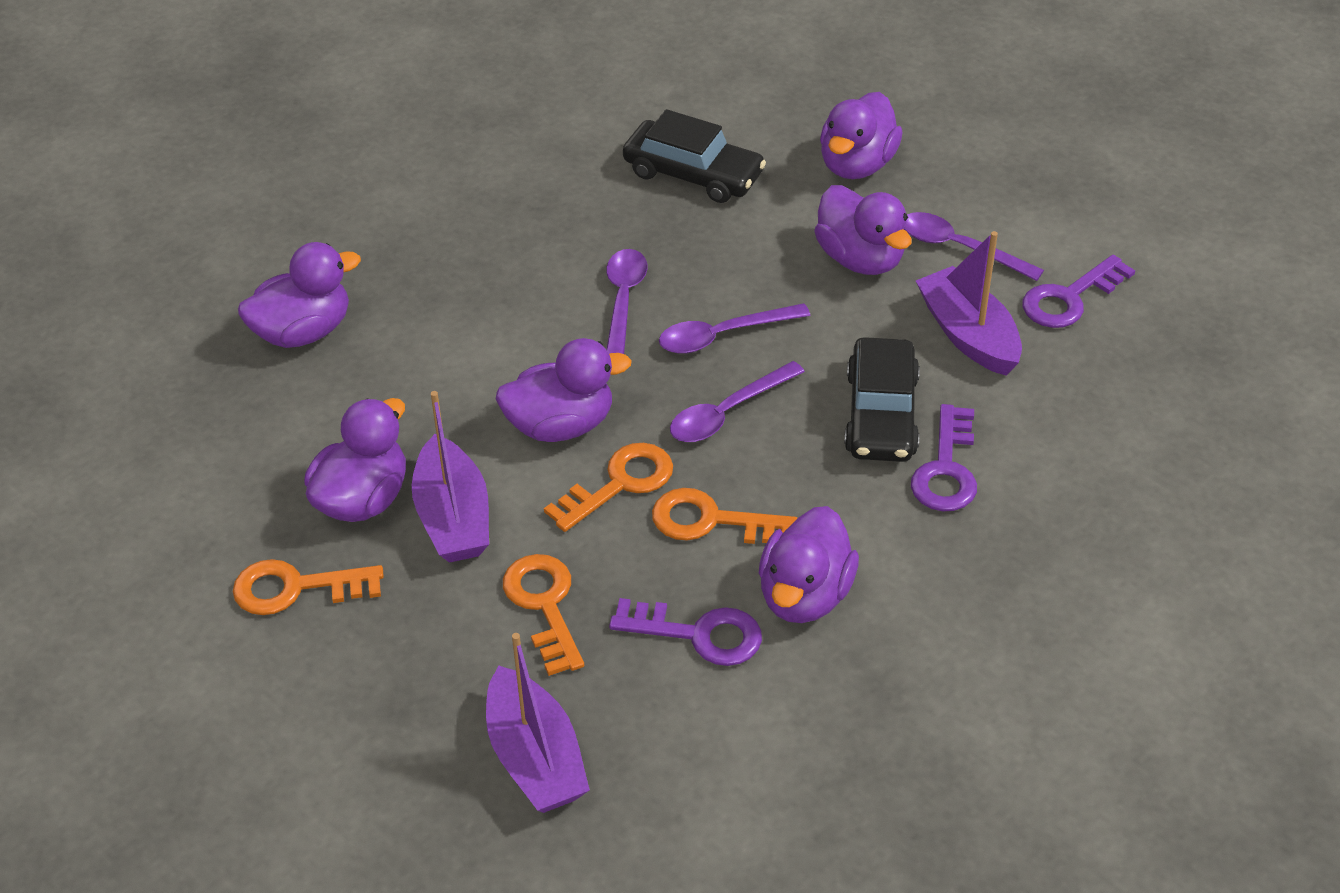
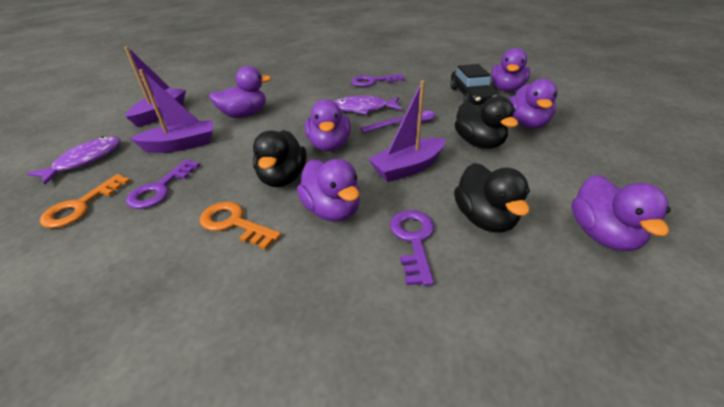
black car: [623,109,766,203] [844,337,920,462] = 2 -> [450,64,498,105] = 1
black duck: none = 0 -> [253,130,307,187] [454,163,530,233] [455,96,518,149] = 3
orange key: [233,559,384,615] [503,554,584,676] [544,443,673,532] [652,488,797,544] = 4 -> [40,174,131,228] [200,202,281,250] = 2
purple fish: none = 0 -> [27,136,120,185] [334,96,402,115] = 2
purple spoon: [606,249,647,354] [659,303,811,354] [670,361,805,442] [904,212,1044,281] = 4 -> [360,110,436,133] = 1

